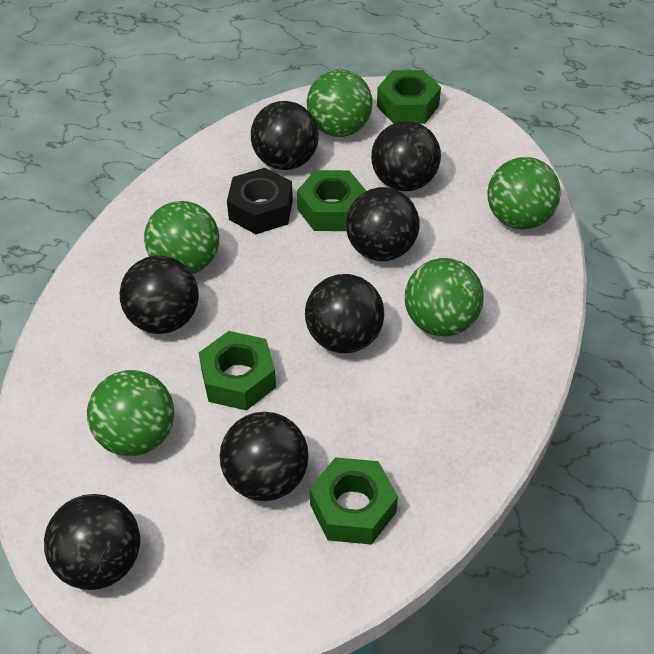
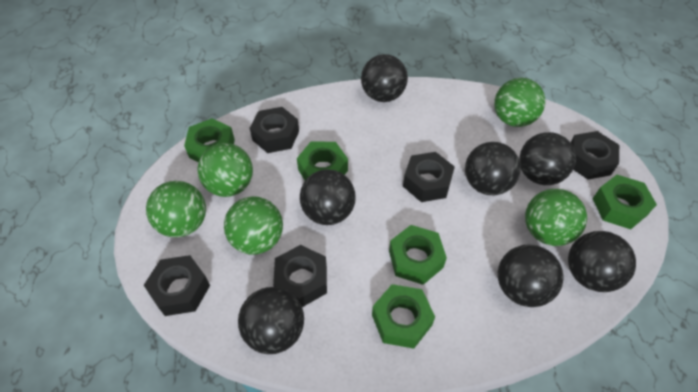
black nut: [227,168,293,234] = 1 -> [144,255,210,316] [250,107,299,153] [273,245,327,307] [403,152,455,202] [571,131,619,179] = 5
green nut: [199,331,276,411] [297,170,366,231] [309,457,398,545] [377,70,441,124] = 4 -> [184,118,235,162] [297,142,348,180] [372,284,435,349] [389,225,447,285] [593,175,657,229] = 5

